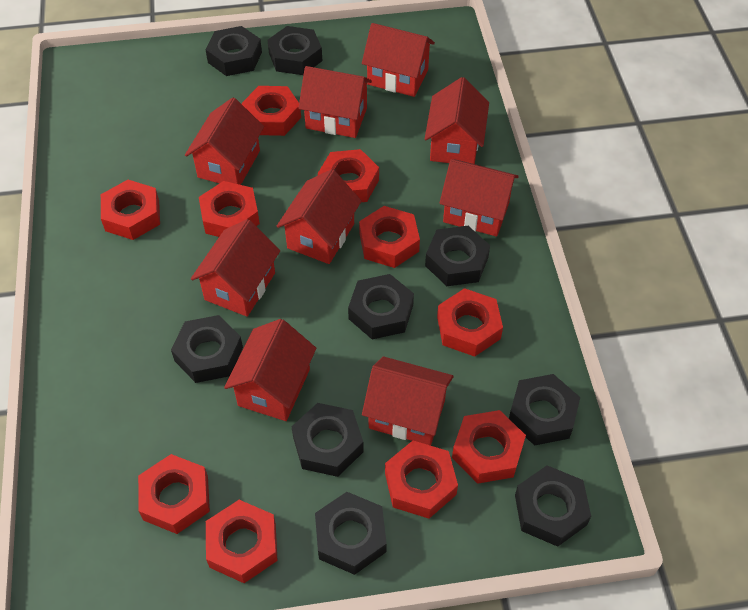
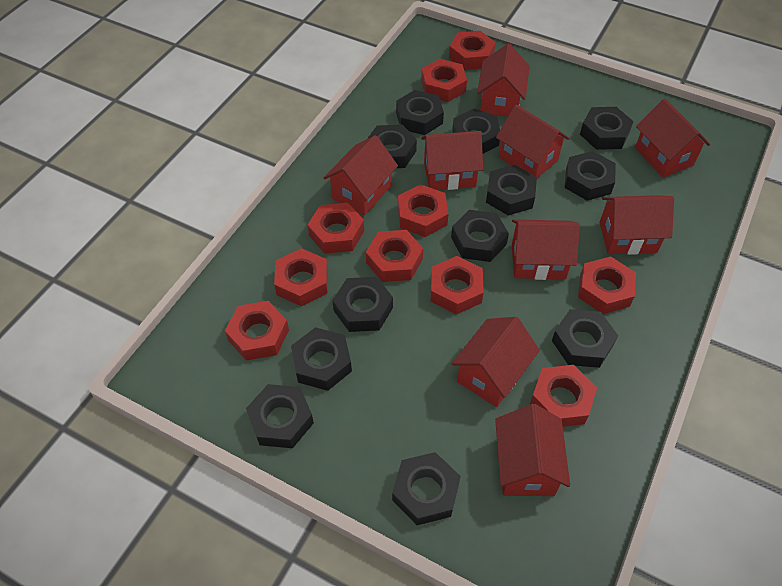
black nut: [171,315,243,383] [205,26,262,76] [268,26,322,75] [291,403,364,477] [315,492,387,575] [348,274,414,339] [425,226,490,286] [509,374,580,446] [515,465,591,547] = 9 -> [246,384,314,448] [291,327,352,391] [332,277,393,332] [367,125,417,168] [392,452,461,525] [396,90,444,135] [451,210,509,262] [452,109,500,154] [486,165,537,216] [552,309,618,368] [565,151,616,201] [580,107,634,150] = 12

